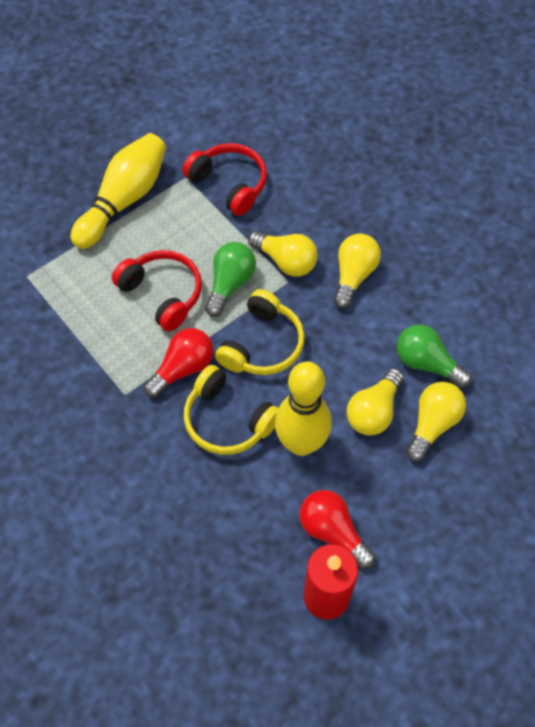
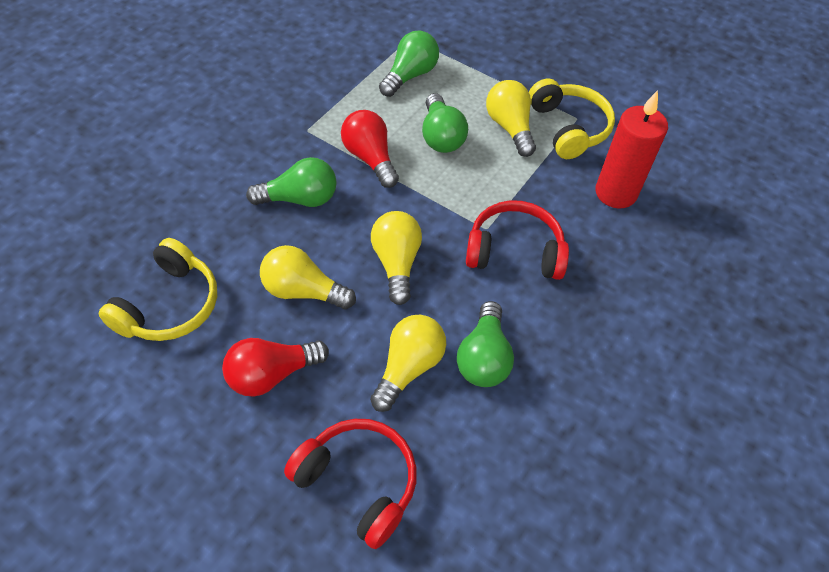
green light bulb: [205,242,256,317] [397,324,472,388] = 2 -> [246,157,337,207] [379,30,439,97] [422,93,468,153] [457,301,514,387] = 4
yellow bowling pin: [70,133,166,249] [275,362,332,456] = 2 -> none = 0

